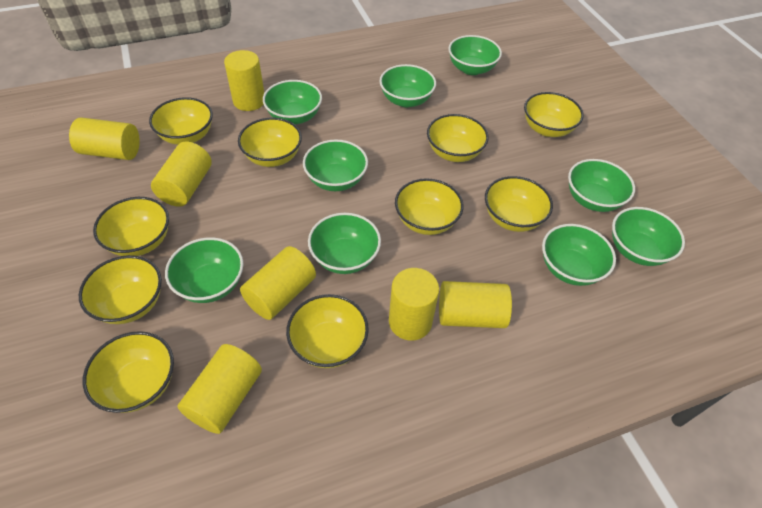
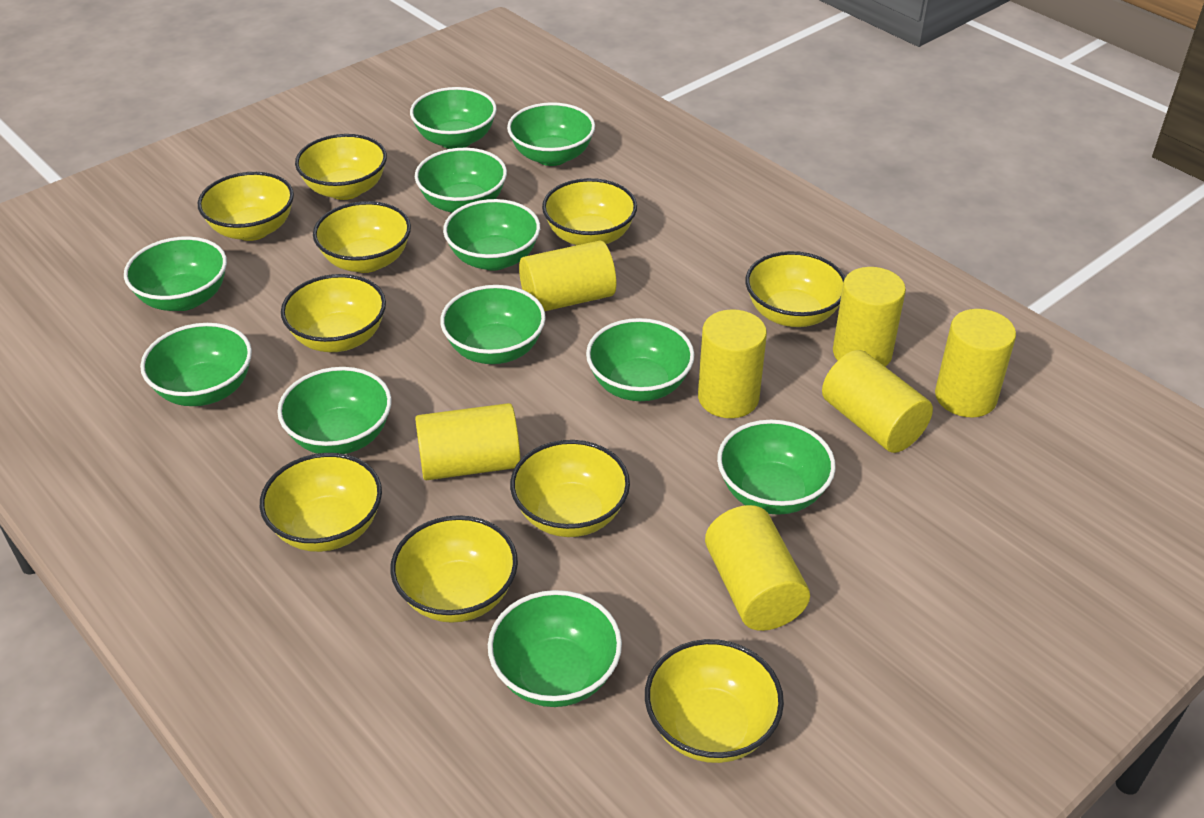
green bowl: [165,237,243,303] [263,80,322,124] [303,140,368,191] [308,213,381,274] [380,64,436,107] [448,35,502,75] [542,224,616,286] [568,159,635,212] [612,207,685,266] = 9 -> [124,236,227,311] [140,323,252,406] [277,367,392,454] [410,87,497,149] [415,148,507,213] [440,285,546,364] [443,199,540,271] [488,590,622,707] [507,102,595,166] [586,318,695,401] [717,420,836,515] = 11

